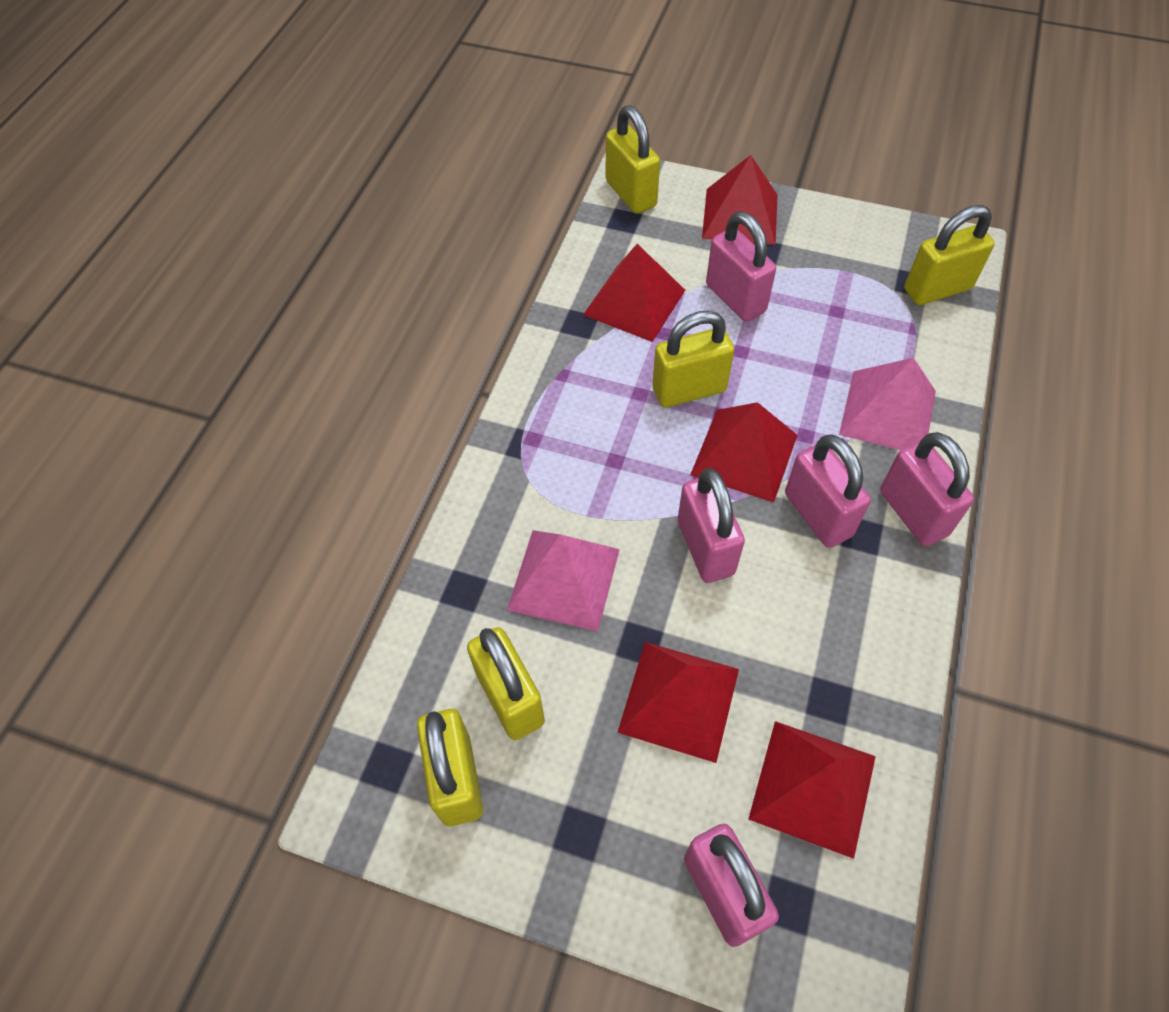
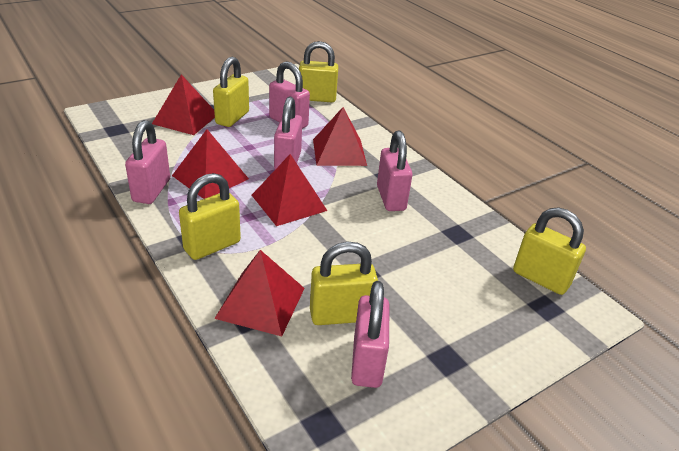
pink pyramid: [507,530,620,631] [839,358,936,450] = 2 -> none = 0

